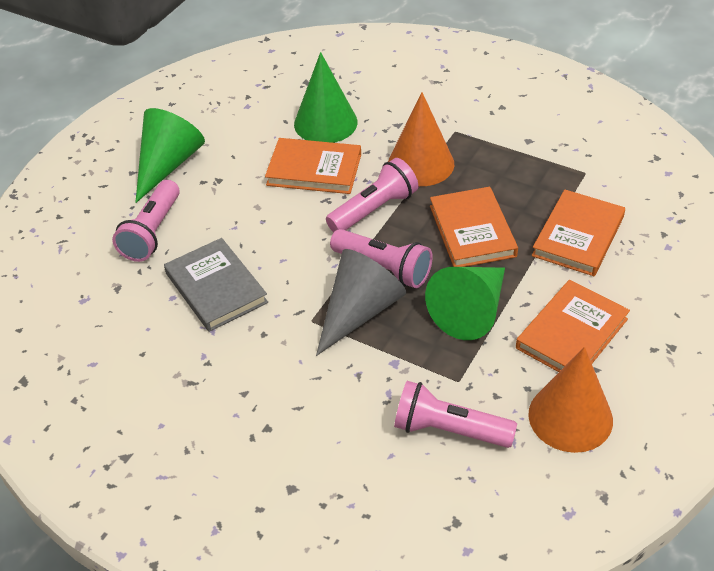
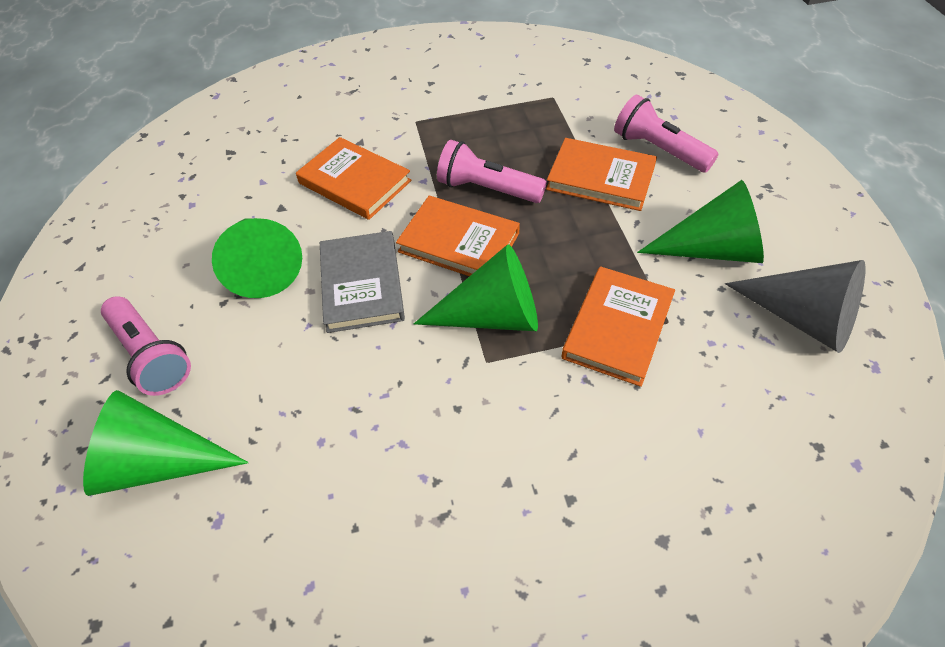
green cone: [135,108,205,203] [294,52,357,143] [425,267,505,340] = 3 -> [83,390,249,496] [212,218,302,298] [414,244,538,331] [637,180,764,263] = 4
orange cone: [388,92,454,186] [528,347,613,453] = 2 -> none = 0
pink flashlight: [112,180,180,262] [326,158,418,232] [330,229,433,288] [394,381,517,448] = 4 -> [101,296,191,396] [437,140,547,203] [614,95,719,172] = 3

